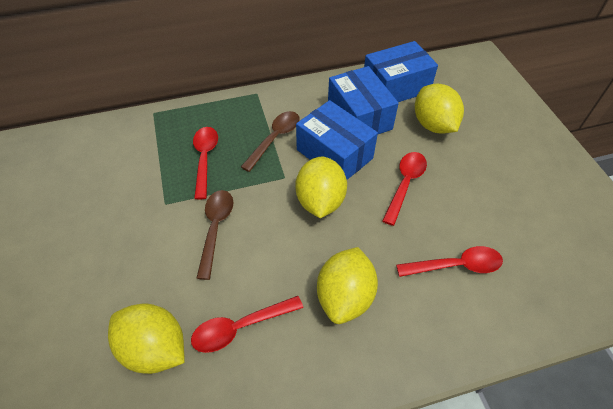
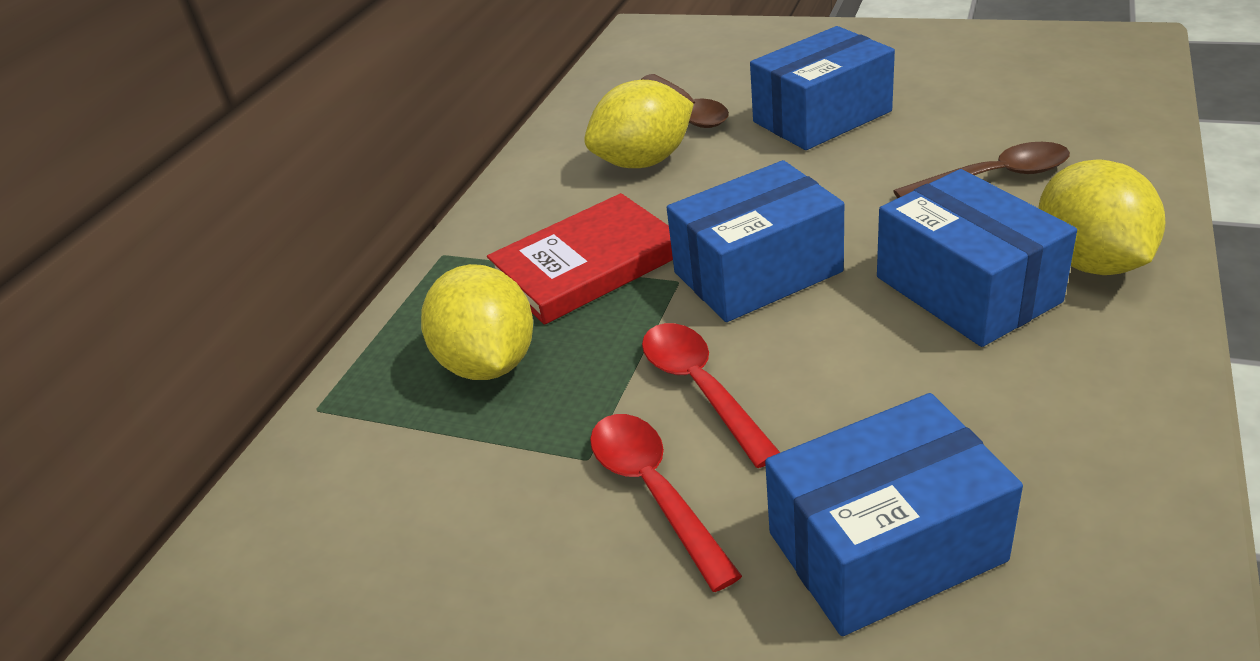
blue box: [296,100,378,180] [328,66,399,134] [364,41,438,102] = 3 -> [667,160,844,322] [750,26,895,150] [765,393,1023,636] [877,169,1077,347] = 4
red book: none = 0 -> [487,193,673,325] = 1
red spoon: [191,296,303,353] [193,127,218,200] [382,152,427,226] [396,246,503,277] = 4 -> [590,414,742,592] [642,323,781,468] = 2
yellow lemon: [108,304,184,374] [295,157,347,218] [317,247,378,324] [415,84,464,134] = 4 -> [421,264,533,380] [584,80,694,168] [1038,160,1165,275] = 3

